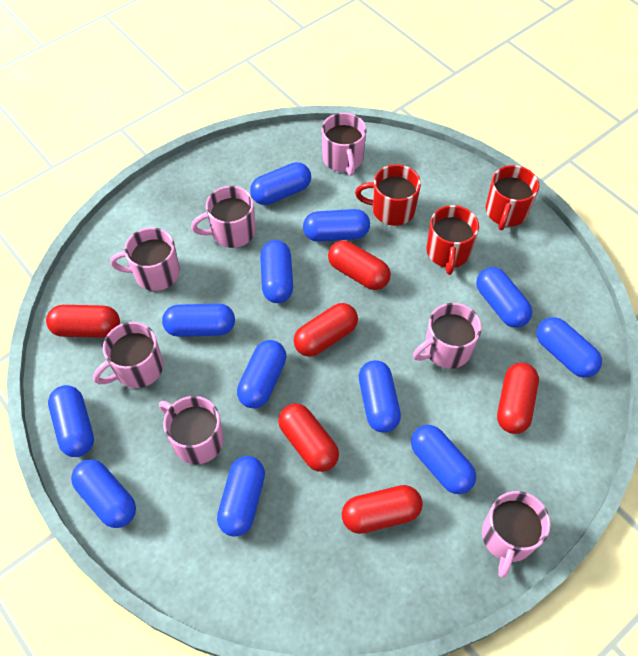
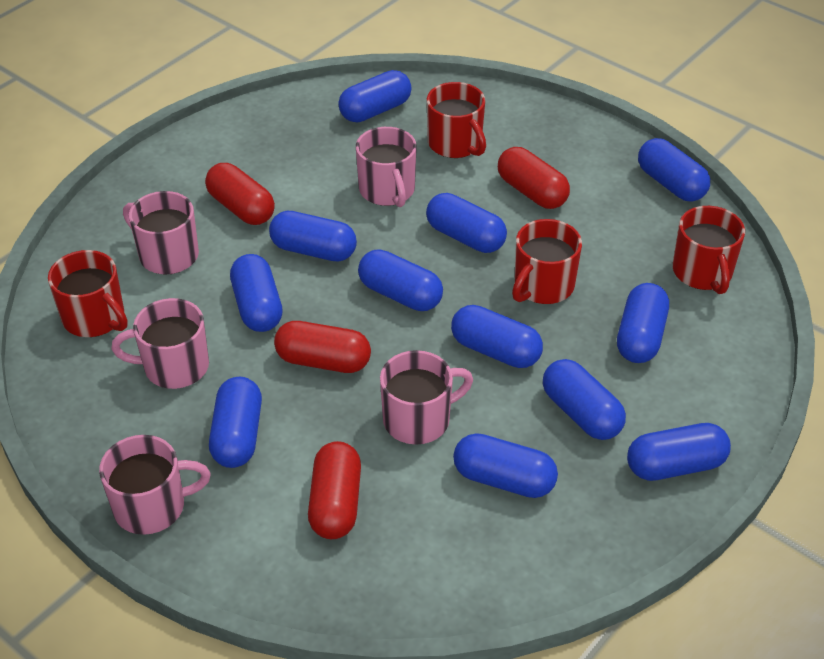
pink mug: [93,322,163,388] [110,228,180,291] [159,396,224,464] [191,186,256,248] [321,113,367,176] [413,303,482,369] [482,491,551,578] = 7 -> [99,435,211,535] [111,298,209,389] [123,191,199,274] [356,127,417,207] [380,350,473,445] = 5
red capsule: [46,305,120,338] [278,404,339,472] [294,303,358,357] [328,240,391,290] [342,485,423,534] [497,363,539,434] = 6 -> [205,163,275,225] [274,321,371,373] [308,441,361,539] [498,147,570,209] = 4
red mug: [355,164,421,226] [426,205,479,275] [486,165,539,230] = 3 -> [48,250,128,337] [427,82,486,158] [512,219,582,304] [673,206,745,294] = 4

